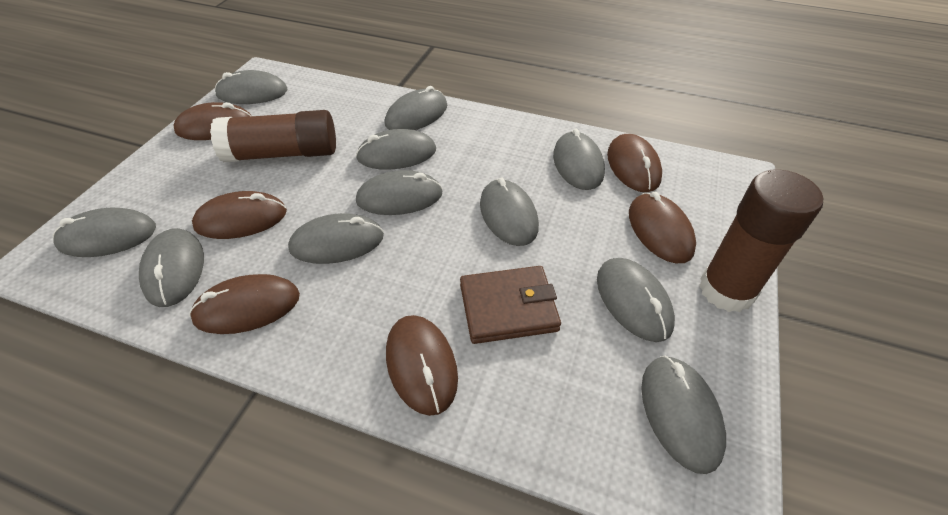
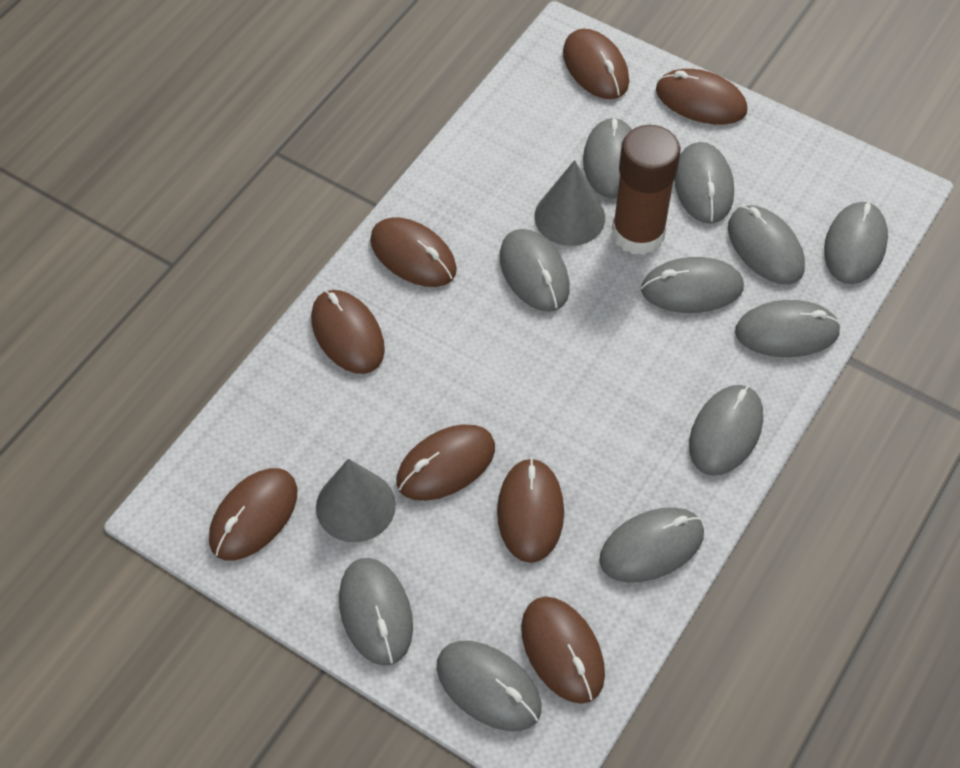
brown glue stick: [210,110,336,162] [699,169,823,312] = 2 -> [612,125,681,255] = 1
brown mouse: [174,102,251,140] [189,274,300,334] [192,191,287,239] [386,315,458,416] [607,134,662,192] [629,192,696,263] = 6 -> [209,468,297,561] [311,290,385,374] [370,217,457,287] [396,425,495,501] [497,458,564,563] [521,597,605,704] [563,28,629,99] [656,69,748,125] = 8
brown wallet: [460,266,561,344] = 1 -> none = 0
grey cone: none = 0 -> [316,459,396,542] [534,160,605,246] = 2

